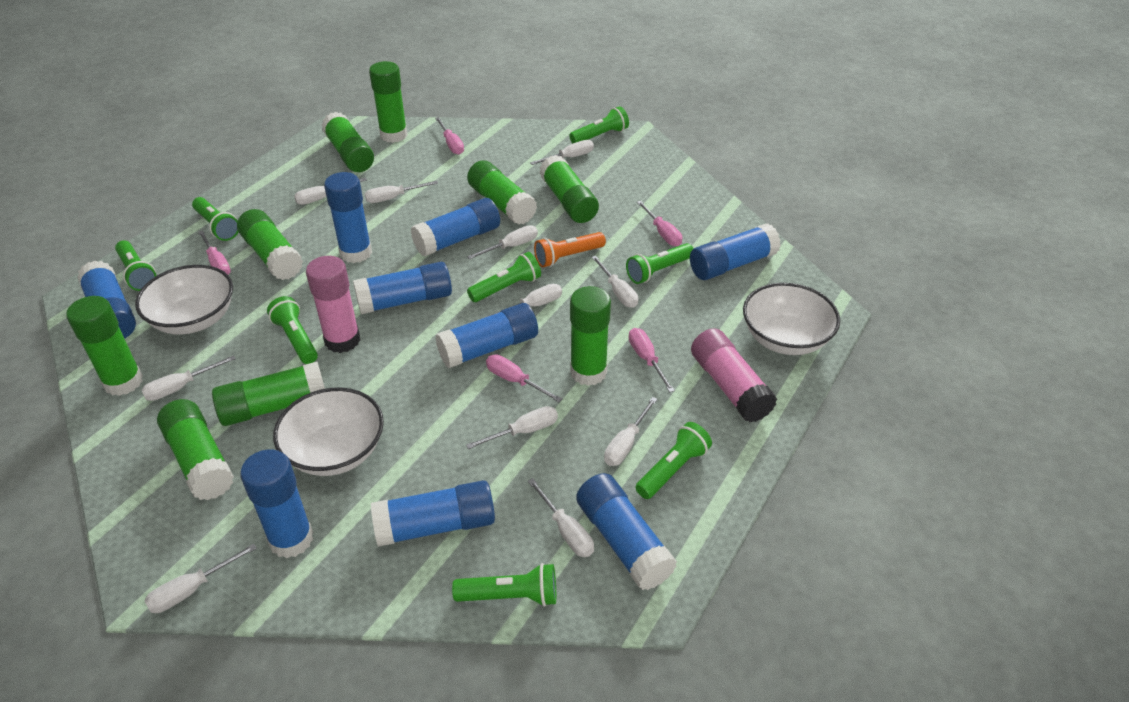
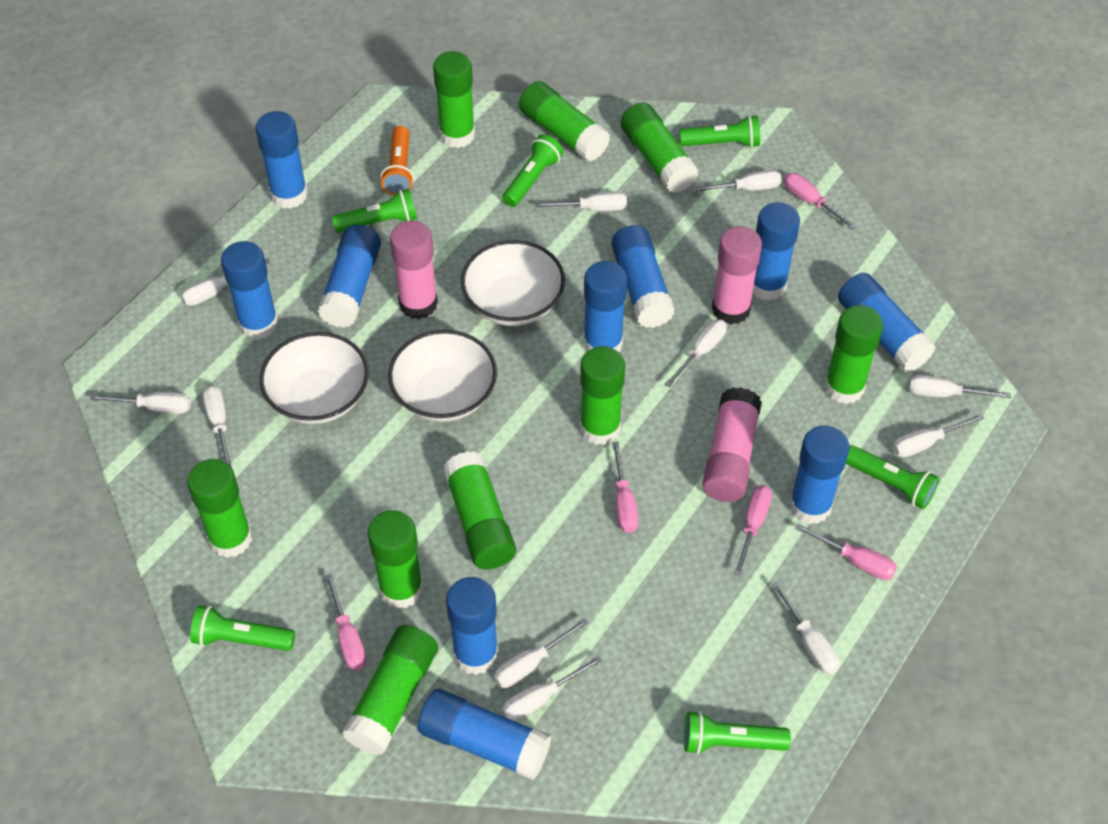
blue glue stick: [77,260,136,339] [240,449,313,558] [324,172,372,263] [353,262,452,314] [371,480,495,547] [411,198,500,257] [435,303,538,369] [576,473,677,590] [690,223,781,280] = 9 -> [221,241,278,340] [255,111,308,209] [318,224,381,328] [418,689,551,780] [446,577,499,675] [583,261,627,352] [611,225,675,328] [753,202,800,301] [789,425,849,524] [838,273,936,372] = 10
green flashlight: [115,240,157,291] [192,197,238,241] [267,296,318,364] [452,563,556,607] [467,252,541,302] [569,106,629,143] [626,243,694,284] [635,422,712,499] = 8 -> [190,605,295,651] [332,189,417,233] [502,134,563,207] [679,115,760,148] [684,711,791,754] [846,446,939,509] = 6
pink glue stick: [306,256,360,353] [691,328,777,422] = 2 -> [390,221,438,319] [702,387,762,502] [712,226,762,325] = 3

